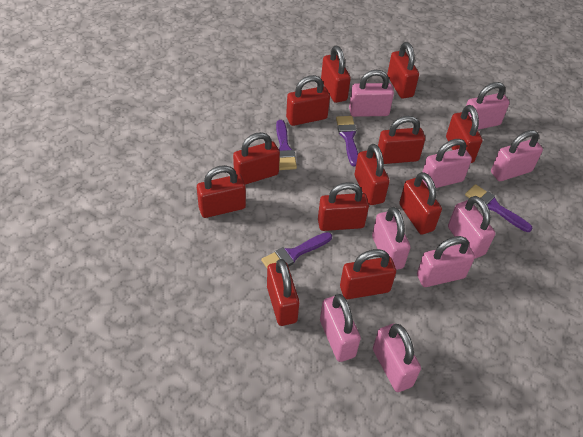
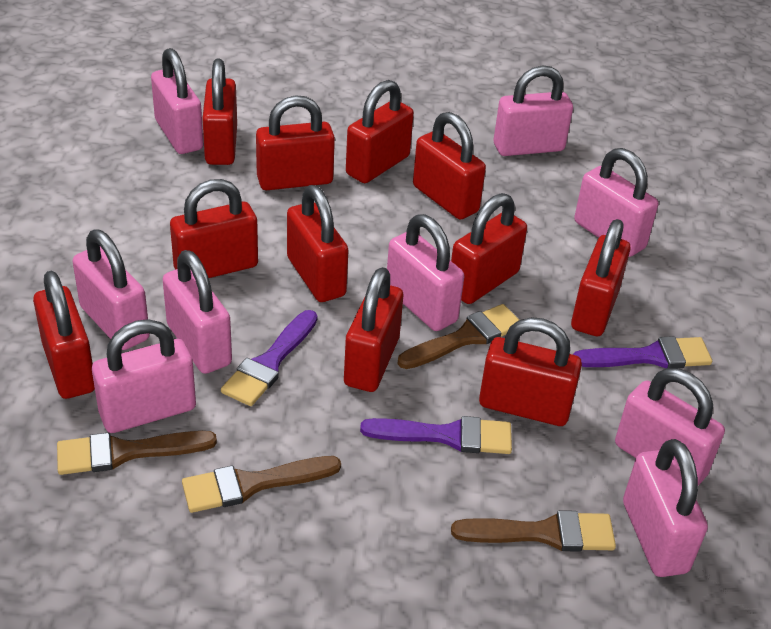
brown brush: none = 0 -> [57,431,217,475] [182,456,341,513] [398,304,519,369] [451,510,616,552] = 4
purple brush: [261,232,332,268] [276,120,297,170] [336,116,358,166] [465,184,533,232] = 4 -> [221,310,317,406] [360,416,512,454] [573,336,712,368] = 3
red padlock: [197,165,246,218] [233,132,280,185] [267,259,299,326] [286,75,330,126] [318,182,369,231] [321,46,351,103] [340,249,396,299] [355,144,390,205] [378,116,425,164] [387,42,419,98] [399,172,442,235] [446,105,482,163] = 12 -> [33,271,95,399] [170,179,258,278] [202,59,237,165] [256,95,335,190] [287,185,349,302] [344,267,403,392] [346,80,414,183] [413,112,486,220] [451,193,527,304] [479,317,582,426] [571,219,631,336] = 11

